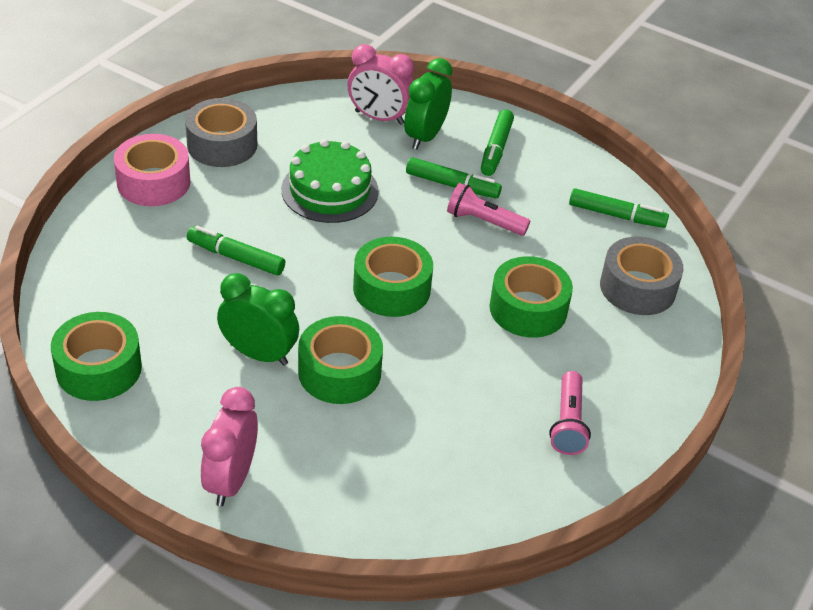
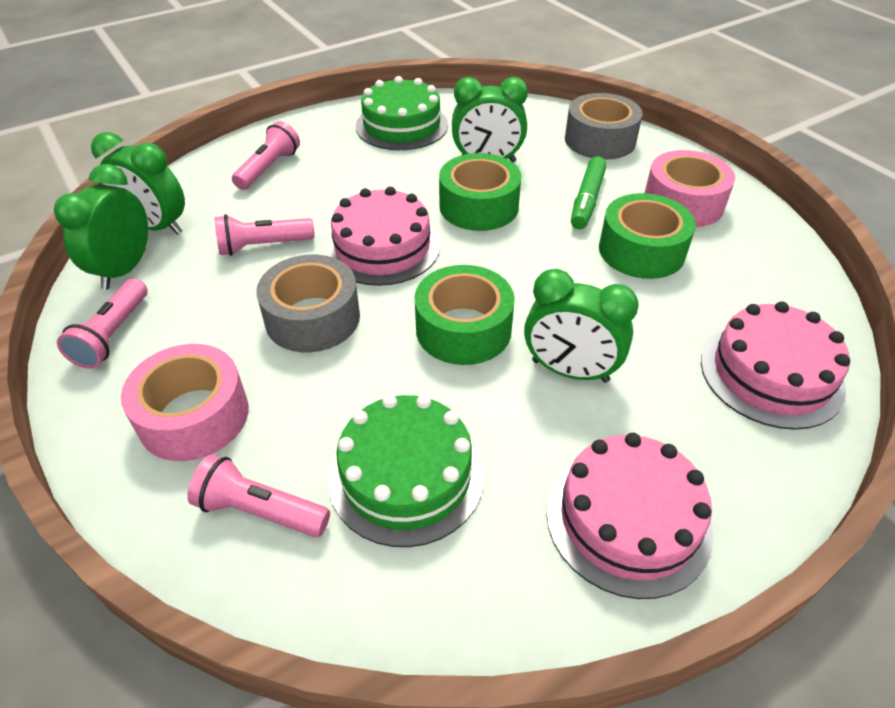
green cake: [281,139,379,223] = 1 -> [328,395,484,547] [356,76,448,150] = 2
green clock: [217,273,299,366] [404,58,452,150] = 2 -> [54,164,148,289] [91,132,185,235] [452,77,528,162] [524,269,639,383] = 4
green marker: [187,226,285,276] [406,157,502,198] [481,109,514,176] [569,188,669,228] = 4 -> [571,156,607,229] = 1
green tape: [51,312,142,401] [298,316,383,404] [353,237,433,317] [489,256,573,338] = 4 -> [414,265,515,365] [439,153,521,231] [599,193,696,279] = 3
pink cake: none = 0 -> [325,187,440,286] [546,433,714,599] [701,302,850,430] = 3
pink clock: [201,387,258,506] [348,44,414,125] = 2 -> none = 0
pink flashlight: [447,183,530,236] [549,371,591,455] = 2 -> [57,278,147,369] [187,454,330,537] [214,214,315,256] [232,121,300,190] = 4
pink tape: [114,134,190,206] = 1 -> [121,344,249,461] [645,150,735,227] = 2

